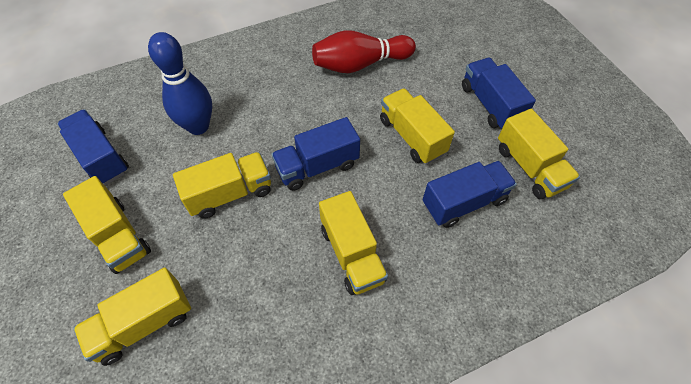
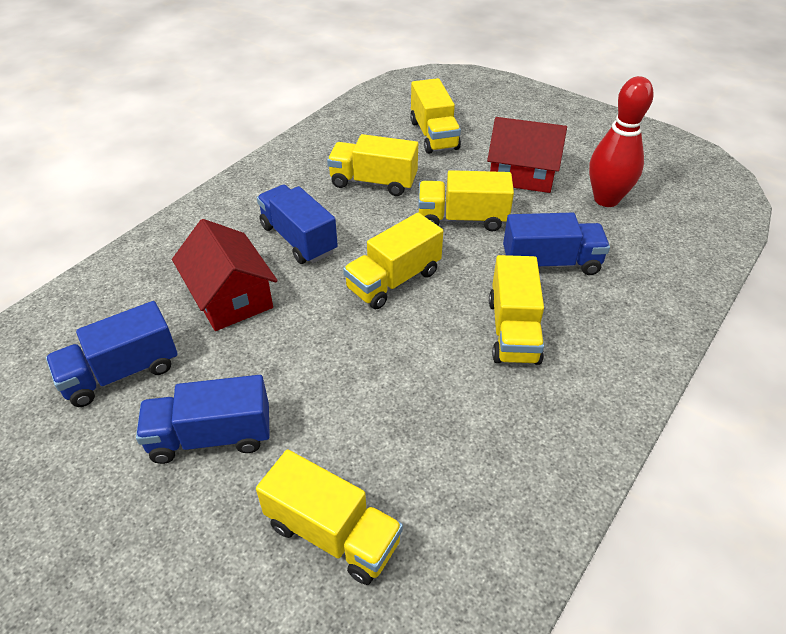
blue bowling pin: [148,32,212,135] = 1 -> none = 0
red house: none = 0 -> [172,219,278,331] [487,117,567,193] = 2

